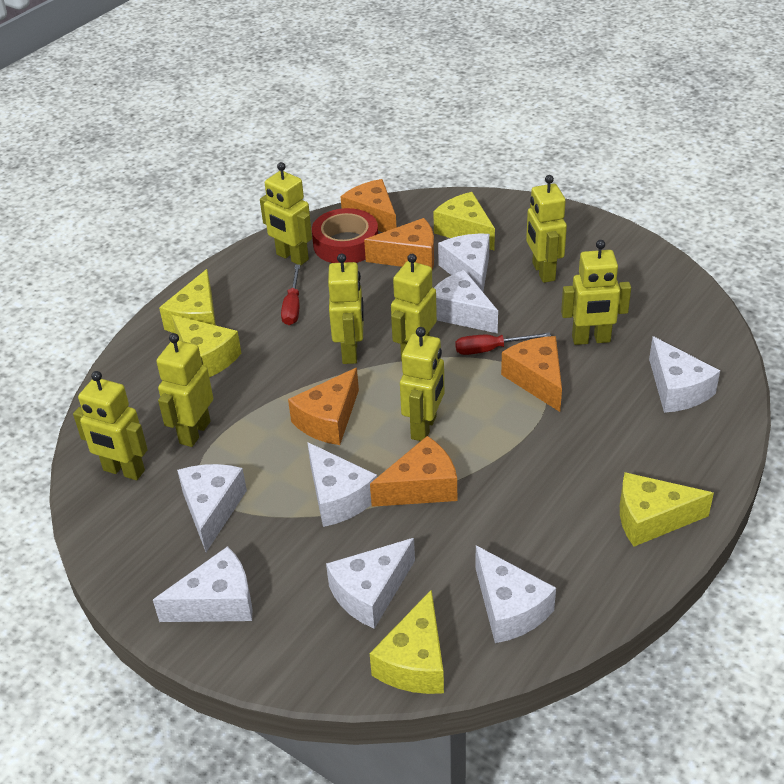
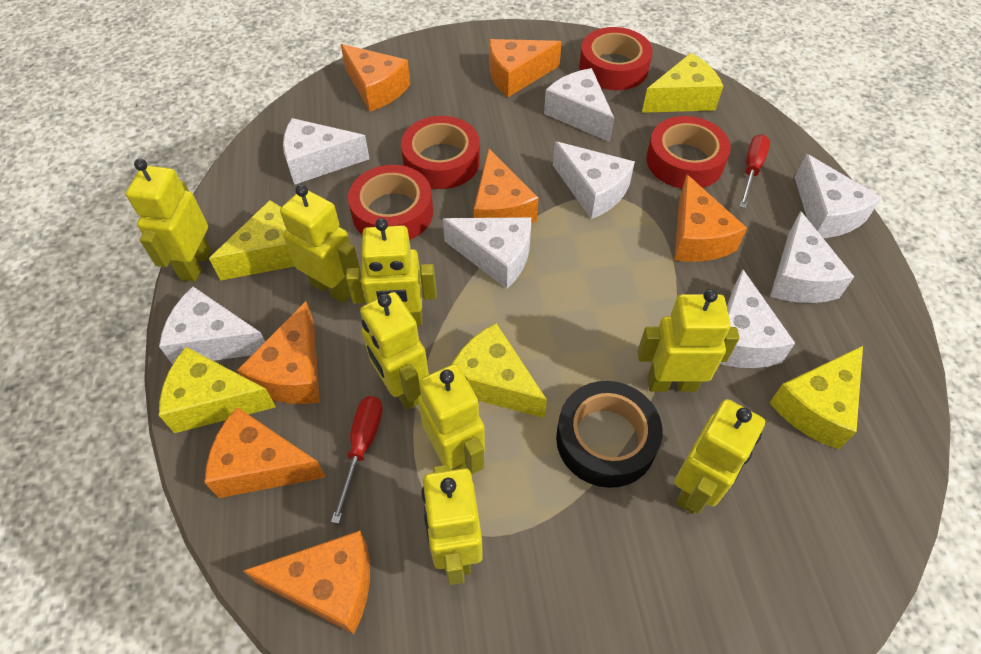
black tape: none = 0 -> [556,381,663,488] = 1
orange cheese: [288,368,359,445] [340,179,396,232] [364,218,434,270] [370,436,457,507] [501,336,562,412] = 5 -> [204,407,326,498] [237,301,320,404] [243,531,370,635] [341,44,410,111] [474,149,539,223] [489,39,562,97] [674,175,747,262] = 7
red tape: [312,208,378,263] = 1 -> [348,165,433,240] [401,116,480,189] [579,27,652,90] [646,116,731,189] = 4

